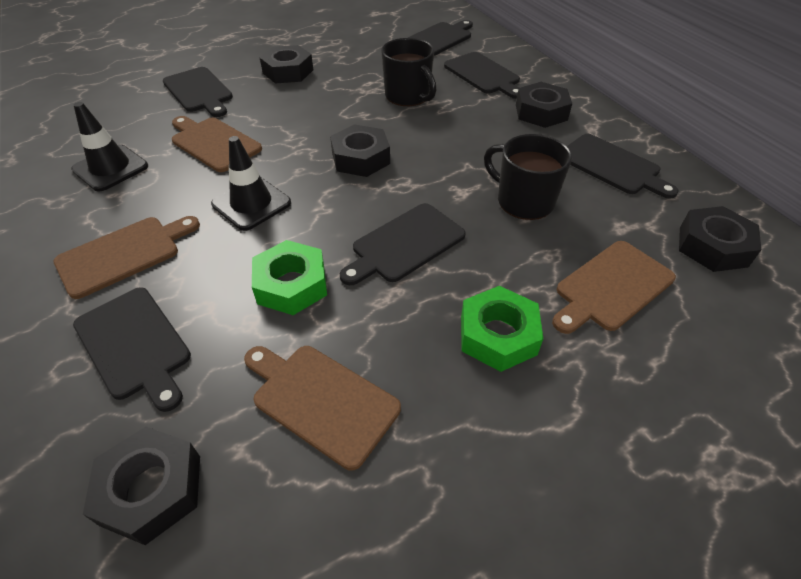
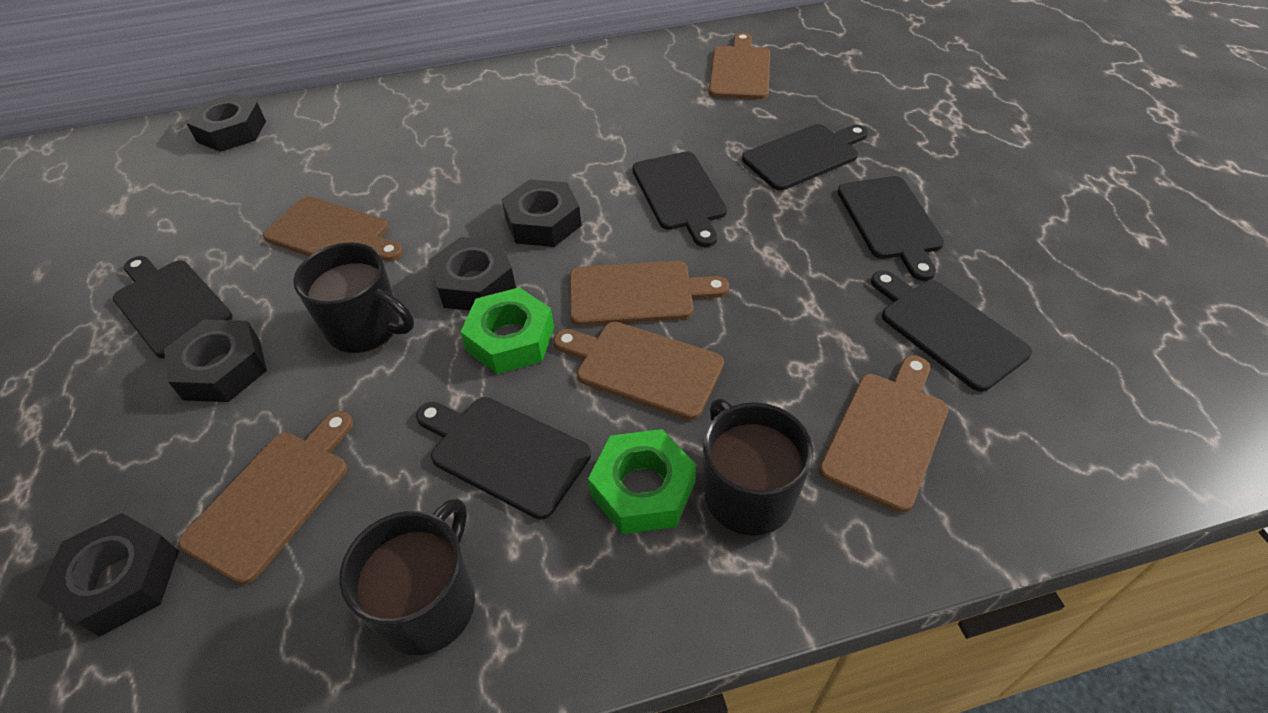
black mug: [381,38,437,106] [484,134,572,220] = 2 -> [293,242,414,353] [339,498,475,655] [703,398,813,536] = 3
black traffic cone: [71,102,148,192] [211,136,291,231] = 2 -> none = 0
brown cutting board: [54,216,200,299] [172,116,262,172] [244,346,401,470] [552,241,676,334] = 4 -> [179,411,353,585] [263,196,403,261] [553,322,724,420] [570,261,729,326] [709,33,770,99] [819,355,948,512] = 6

